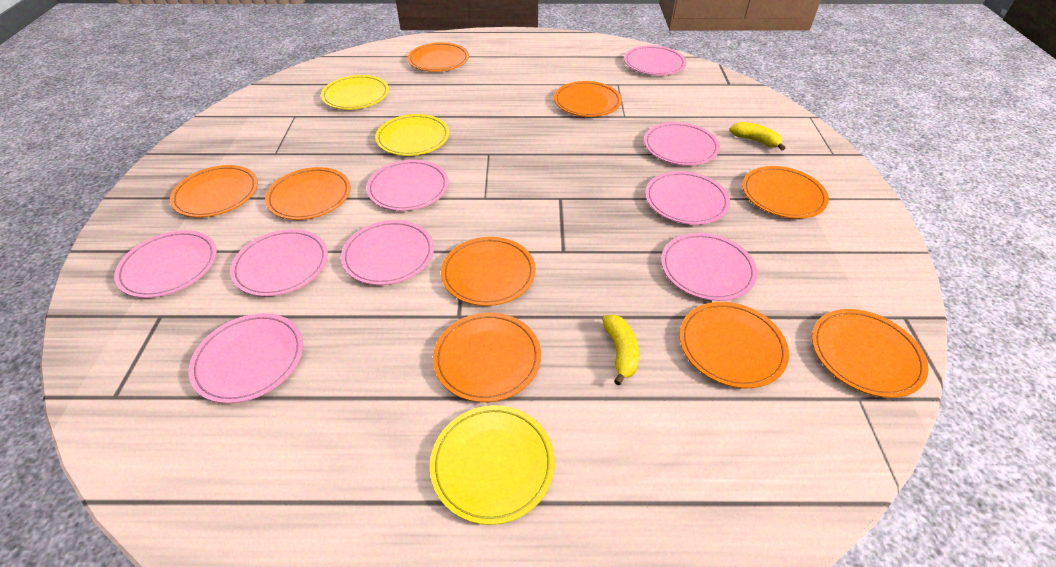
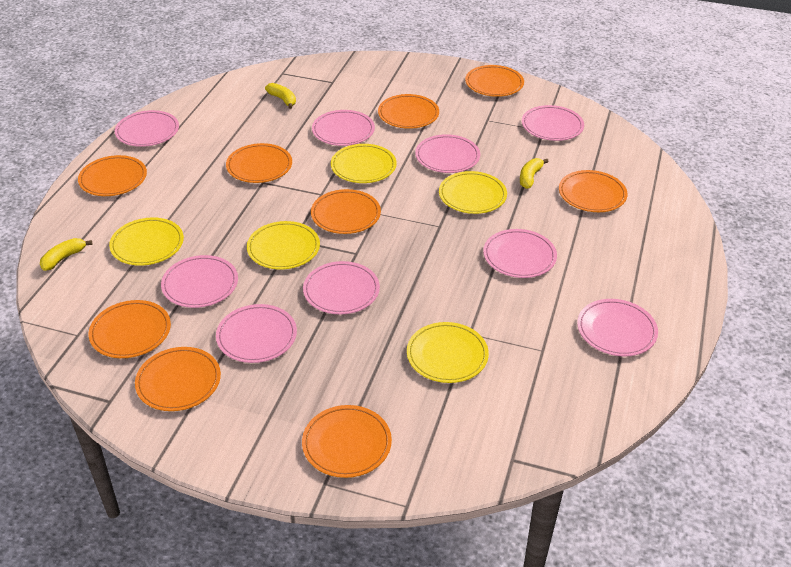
yellow banana: [602,315,639,385] [729,122,785,151] = 2 -> [40,238,92,271] [265,83,296,109] [520,158,549,189] = 3
yellow plate: [321,75,389,110] [375,114,449,156] [430,405,555,525] = 3 -> [109,217,184,266] [247,221,320,270] [331,144,397,183] [407,322,489,383] [439,171,507,214] = 5

